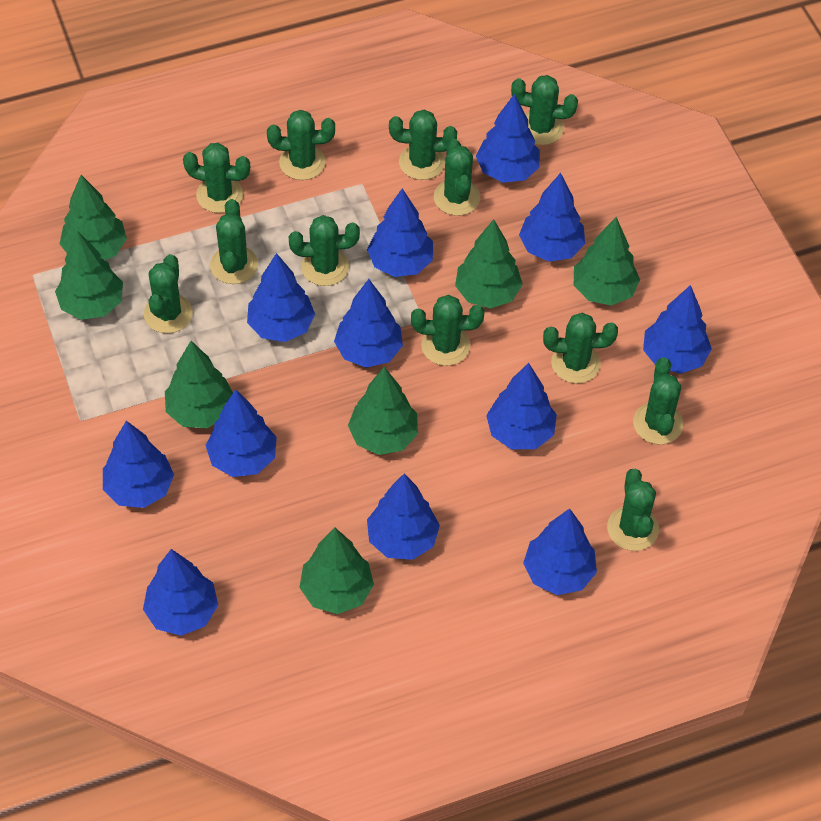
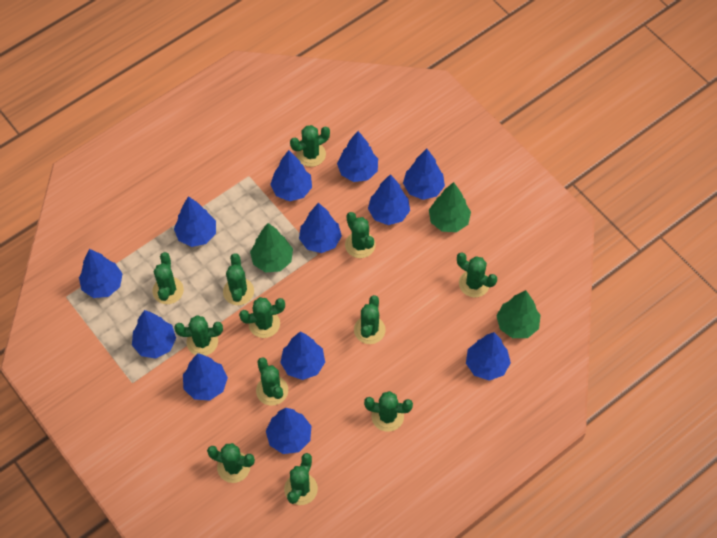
green tree: [55,231,123,320] [60,175,127,260] [165,341,233,428] [299,527,374,614] [348,367,418,455] [455,219,523,308] [574,217,640,306] = 7 -> [250,223,293,272] [429,182,471,232] [496,290,541,338] = 3

